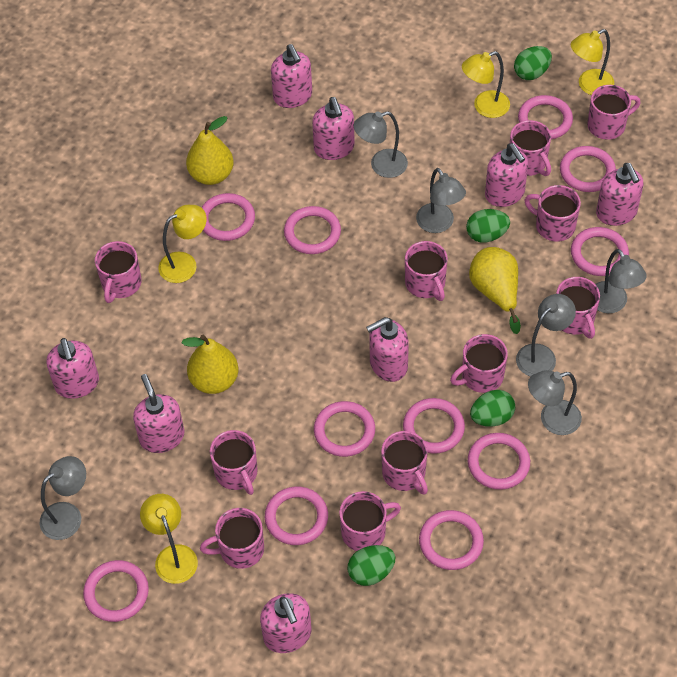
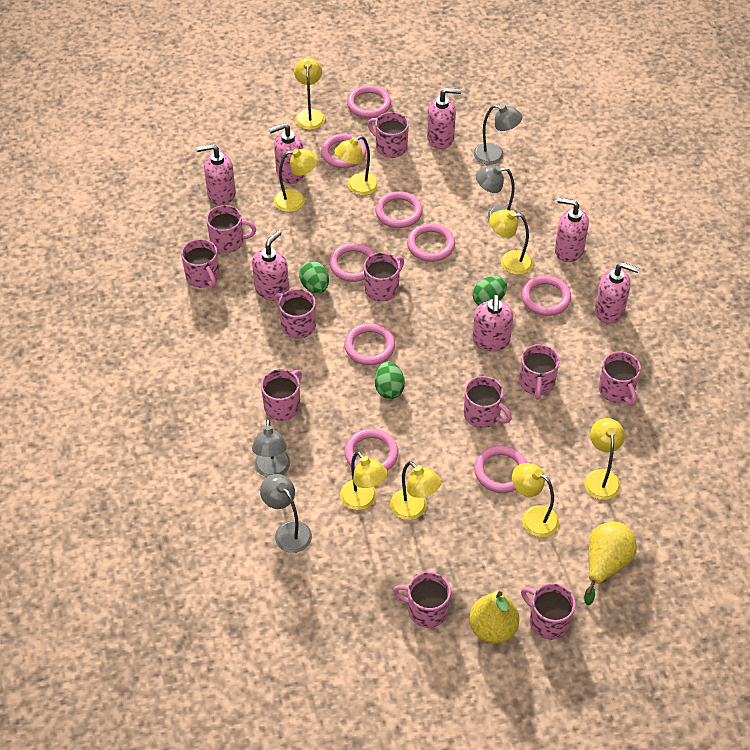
green egg: [348,545,396,586] [466,209,510,243] [470,390,515,426] [514,46,552,80] = 4 -> [299,261,329,293] [375,361,405,399] [472,276,507,305] = 3
grey lamp: [40,456,86,540] [354,111,408,178] [416,168,466,233] [516,294,576,377] [528,370,582,435] [595,249,647,313] = 6 -> [252,419,290,477] [260,474,312,553] [474,104,522,165] [476,166,519,220] = 4
pink ring: [83,560,149,622] [201,193,255,241] [265,486,328,545] [284,206,341,254] [314,401,375,457] [403,398,465,454] [419,510,484,570] [468,433,530,490] [518,95,573,139] [560,146,616,192] [571,227,629,276] = 11 -> [321,134,367,168] [329,243,375,282] [344,323,395,365] [345,429,398,471] [347,85,391,118] [375,191,423,228] [407,224,455,262] [474,446,527,493] [522,276,571,316] = 9
pink soap dispenser: [46,338,99,399] [133,374,184,453] [260,593,312,653] [271,44,312,108] [312,97,355,160] [366,317,409,382] [485,143,528,207] [596,163,643,226] = 8 -> [197,144,236,205] [252,230,289,301] [269,123,304,184] [427,88,461,149] [472,295,513,351] [555,198,589,262] [595,262,639,324] = 7
yellow lamp: [140,494,198,584] [158,205,206,283] [462,51,510,118] [571,29,614,95] = 4 -> [274,149,318,212] [294,58,325,130] [335,136,379,195] [340,451,387,510] [390,461,441,520] [489,209,533,275] [512,463,559,537] [584,418,625,500] = 8
yellow pear: [182,335,238,394] [186,116,234,185] [469,247,521,334] = 3 -> [469,591,519,644] [584,521,637,605] = 2

